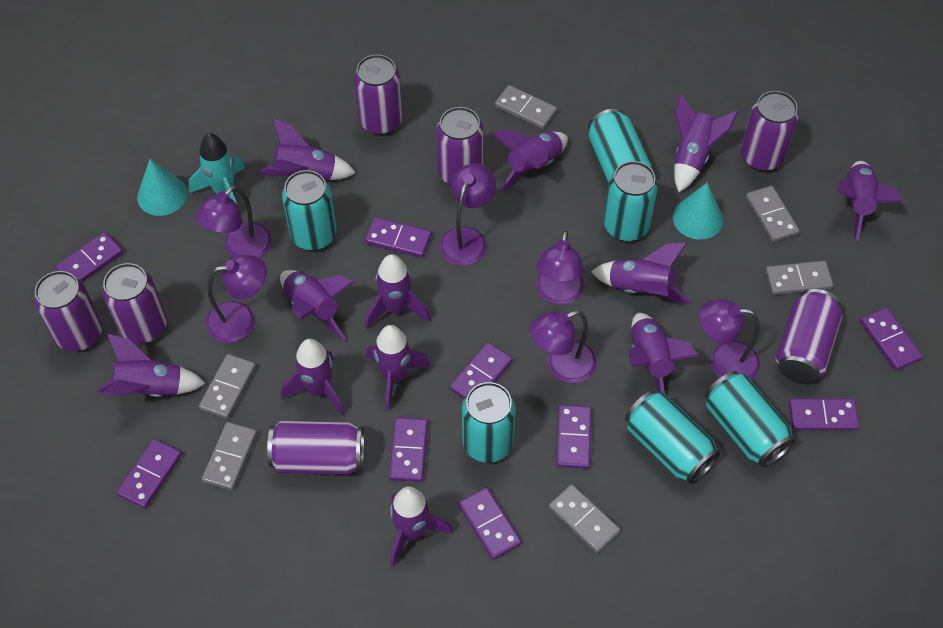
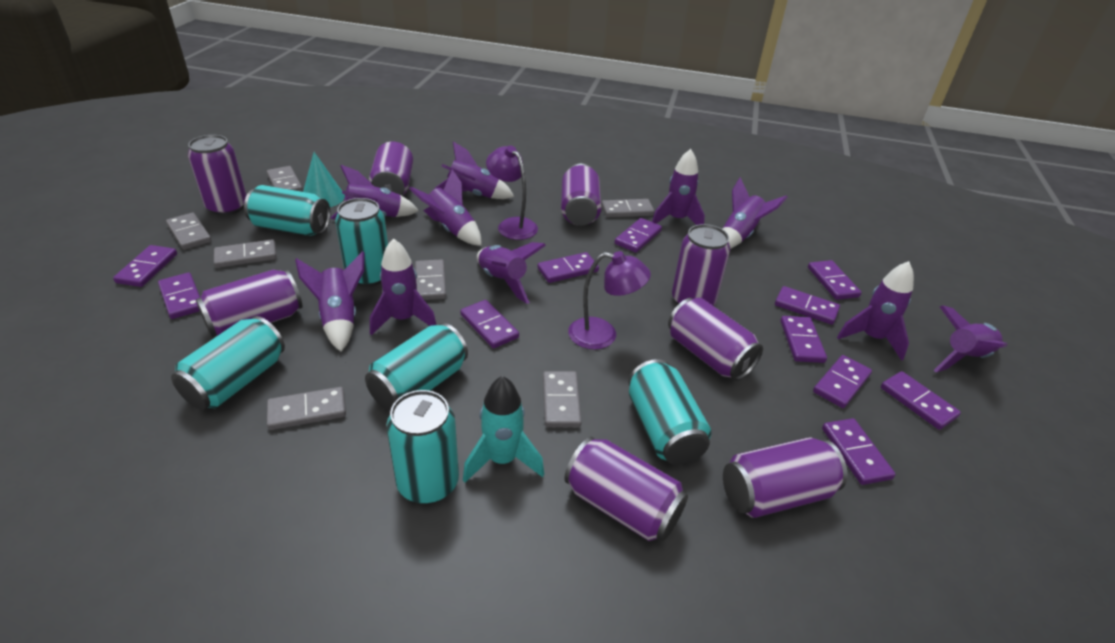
grey domino: [199,354,256,419] [202,422,257,490] [495,85,557,129] [549,484,621,553] [746,186,799,242] [765,261,833,295] = 6 -> [166,213,212,250] [214,239,277,268] [267,166,303,192] [267,387,346,430] [415,259,446,300] [543,371,582,428] [601,199,655,218] = 7
purple can: [34,271,102,351] [102,263,167,344] [267,420,364,475] [354,54,403,135] [436,107,484,185] [741,91,799,171] [775,289,842,383] = 7 -> [188,135,247,216] [196,270,302,337] [369,142,413,196] [561,164,601,225] [564,437,688,541] [668,298,763,381] [672,224,730,306] [723,438,848,518] = 8
purple domino: [55,232,123,282] [117,439,182,509] [365,217,432,258] [389,417,428,482] [450,342,513,399] [458,487,522,560] [556,405,592,469] [789,398,859,430] [860,307,923,370] = 9 -> [113,245,177,287] [158,273,200,319] [460,300,519,348] [538,252,599,283] [615,218,662,253] [775,286,840,325] [780,316,827,363] [808,260,861,300] [813,355,872,408] [822,418,896,485] [881,371,961,430] = 11
purple lamp: [196,186,272,258] [206,255,267,343] [440,164,496,266] [530,310,597,383] [536,230,584,305] [699,299,760,380] = 6 -> [486,146,538,240] [568,251,651,349] = 2
purple rocket: [97,334,206,397] [258,119,356,180] [280,270,354,341] [281,339,345,416] [365,254,431,329] [366,325,431,411] [390,487,453,567] [492,129,568,192] [591,243,690,303] [628,313,699,394] [674,94,739,192] [837,161,903,241] = 12 -> [295,251,364,352] [331,165,419,219] [370,238,436,335] [409,170,482,246] [434,142,514,199] [477,242,546,304] [652,149,705,225] [722,177,788,249] [837,261,914,361] [933,305,1007,372] = 10
turquoise cone: [137,159,188,216] [673,183,723,239] = 2 -> [303,152,345,207] = 1

